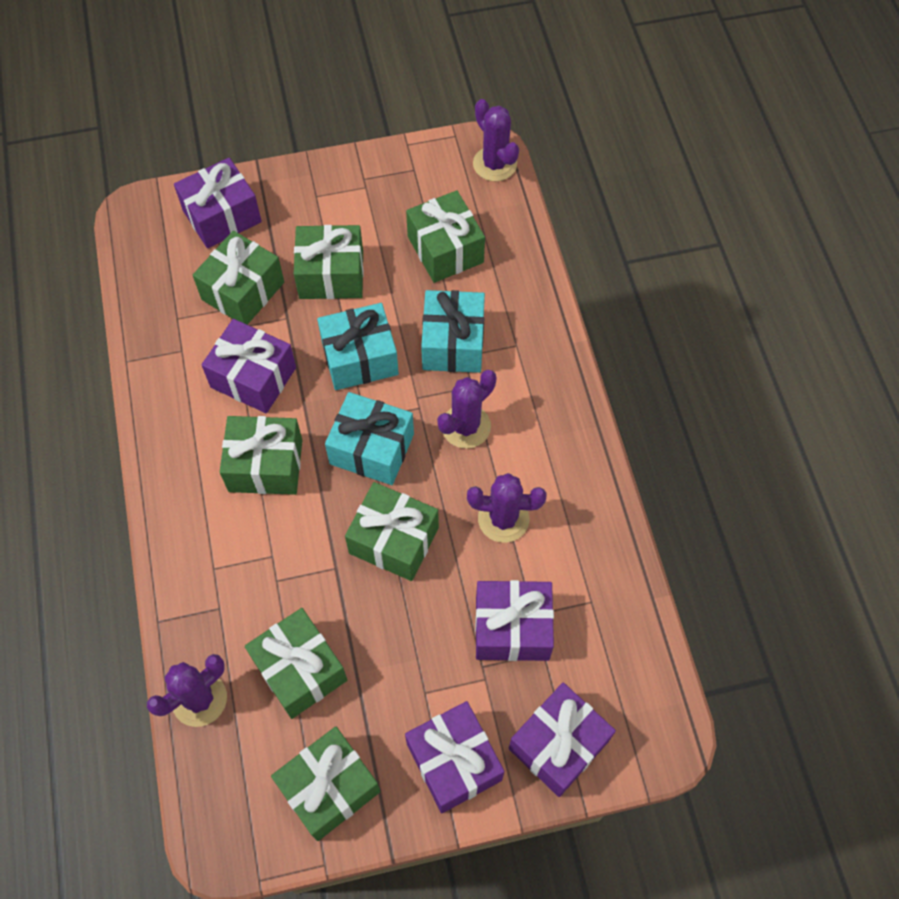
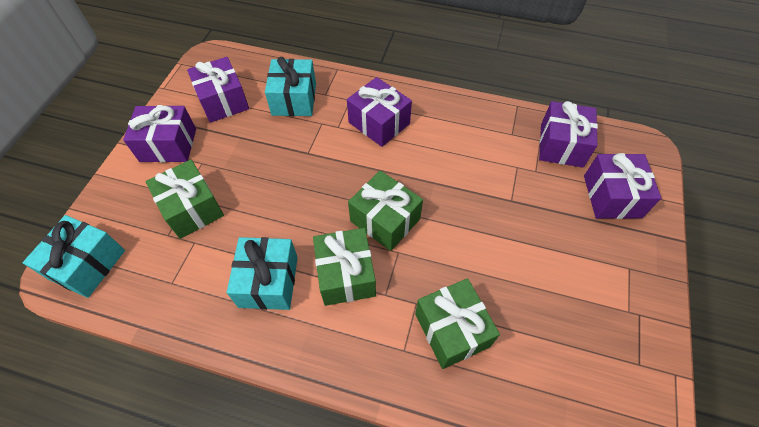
green gift: [193,231,284,325] [220,416,302,495] [245,608,347,719] [271,726,381,841] [294,225,364,299] [345,482,439,581] [406,190,485,283] = 7 -> [145,160,224,239] [313,228,376,306] [348,170,423,251] [415,278,500,369] = 4
purple cactus: [147,654,227,727] [437,370,496,449] [467,473,547,543] [473,99,519,182] = 4 -> none = 0

